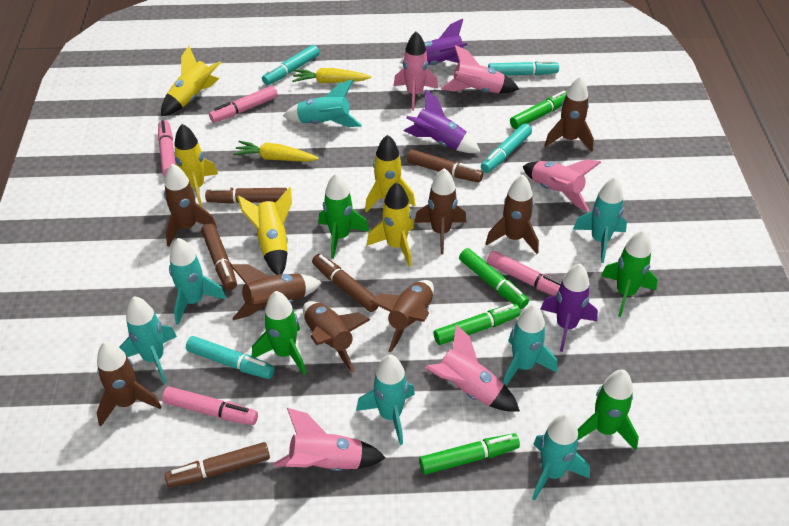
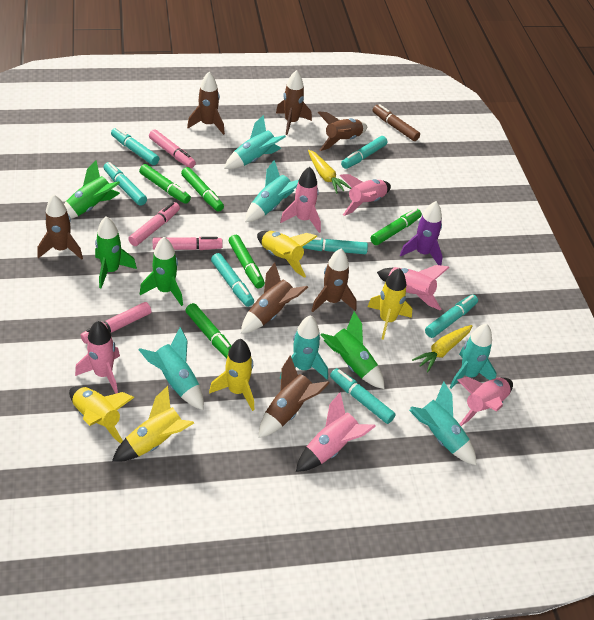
brown marker: [165,442,270,487] [201,223,237,290] [205,188,287,204] [312,254,379,312] [407,149,483,183] = 5 -> [373,104,420,141] = 1
brown rocket: [97,342,161,426] [164,163,217,246] [230,264,322,320] [303,301,370,373] [369,280,434,352] [414,168,467,254] [486,174,539,254] [545,76,594,151] = 8 -> [37,195,83,260] [187,72,225,135] [241,262,308,334] [259,355,329,438] [276,70,312,135] [311,249,356,312] [318,111,367,151] = 7
green marker: [419,433,520,474] [434,304,521,345] [459,248,529,309] [510,90,567,129] = 4 -> [139,164,191,204] [181,167,224,212] [186,303,231,358] [229,235,265,288] [370,209,422,245] = 5
pink rocket: [273,408,386,471] [394,31,438,111] [425,324,520,412] [441,45,519,93] [523,159,601,212] = 5 -> [75,321,120,394] [280,167,321,233] [296,392,376,472] [340,174,391,216] [377,265,450,310] [457,377,513,426] = 6
purple rocket: [399,19,467,65] [404,90,480,153] [541,264,598,352] = 3 -> [400,201,443,265] = 1
turquoise marker: [186,336,275,379] [262,45,319,85] [481,124,532,173] [488,60,559,75] = 4 -> [103,162,147,206] [111,127,159,165] [211,253,254,307] [303,237,368,254] [330,368,396,424] [341,136,388,169] [425,294,478,338] = 7
turquoise rocket: [119,296,177,384] [169,238,226,325] [283,79,362,127] [356,355,415,445] [503,304,557,386] [532,414,590,501] [573,177,627,263] = 7 -> [139,327,204,410] [224,115,286,169] [245,160,298,222] [280,315,328,379] [409,381,477,465] [450,324,496,389] = 6

